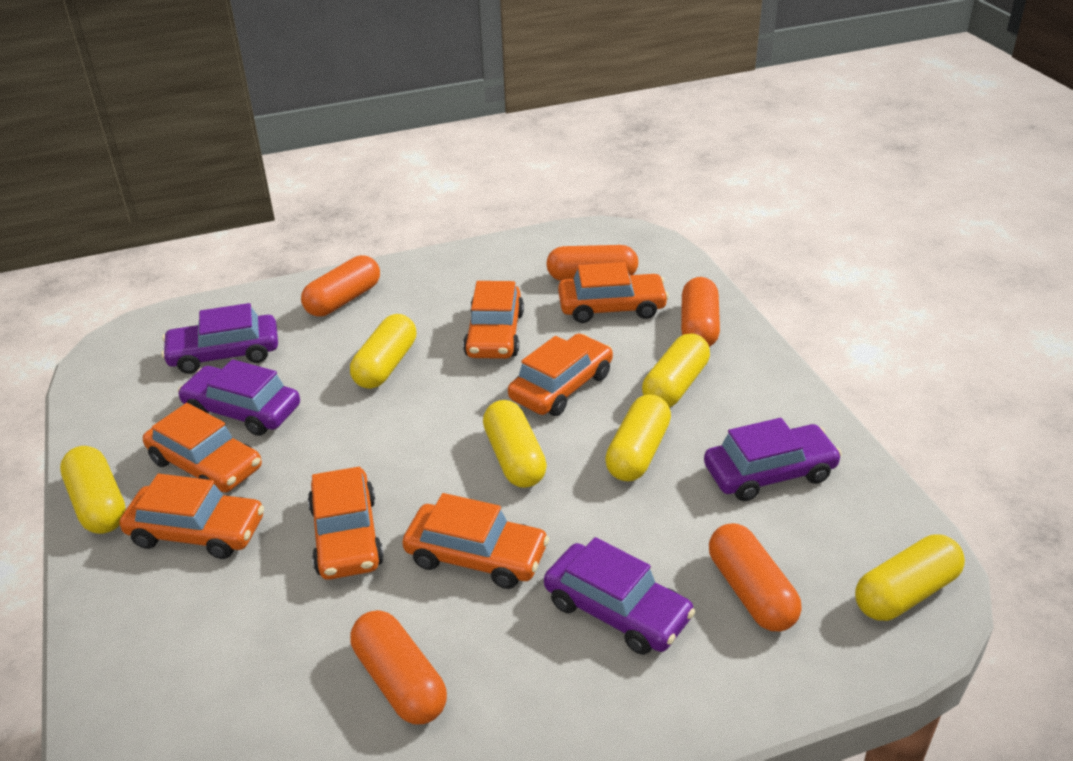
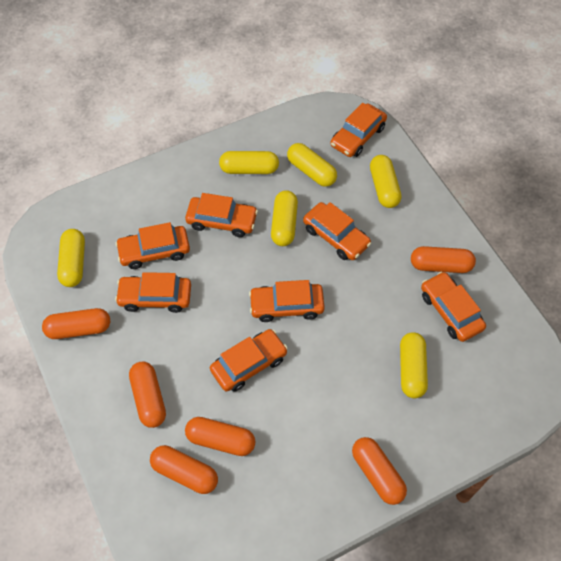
orange capsule: [301,255,380,316] [351,610,447,724] [546,245,638,281] [681,277,720,347] [709,523,802,631] = 5 -> [42,308,110,339] [129,362,166,428] [150,445,218,494] [185,417,256,456] [352,437,407,505] [411,246,476,273] = 6
orange car: [119,474,264,559] [143,403,262,492] [308,467,384,580] [402,493,549,589] [463,281,524,359] [508,333,613,416] [558,262,669,323] = 7 -> [115,222,190,269] [115,272,191,313] [185,193,258,237] [210,329,288,392] [249,280,325,322] [303,202,371,260] [330,103,387,157] [421,272,486,342] = 8
purple car: [161,303,278,374] [178,359,300,436] [544,537,695,655] [704,418,842,501] = 4 -> none = 0

